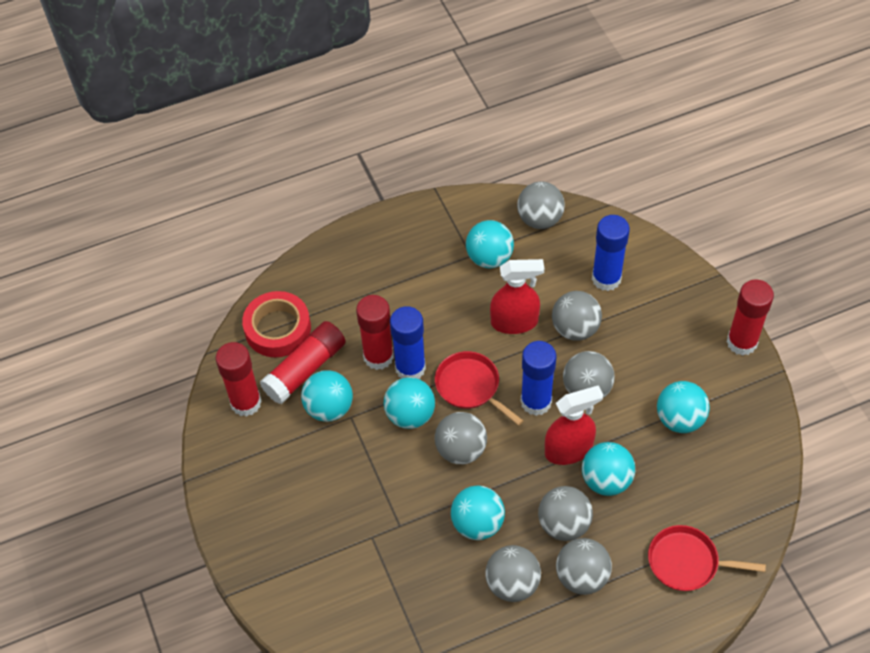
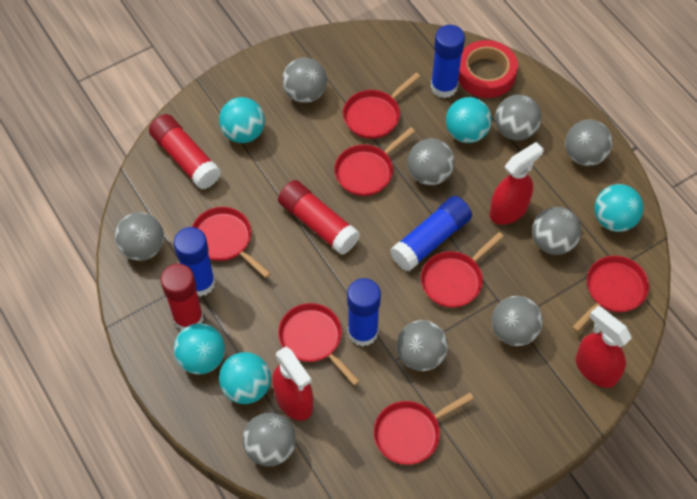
blue glue stick: [390,306,426,379] [521,341,556,416] [592,215,630,291] = 3 -> [174,227,215,297] [347,278,381,347] [390,196,472,271] [431,25,465,98] = 4
grey ball: [435,412,487,464] [485,545,541,602] [517,182,565,229] [538,486,593,541] [552,291,602,341] [556,538,612,595] [563,351,615,398] = 7 -> [115,212,164,261] [243,413,296,467] [282,58,327,103] [397,320,448,371] [408,139,455,185] [492,296,543,346] [495,95,541,141] [532,207,581,255] [565,119,612,166] = 9
red glue stick: [216,342,262,417] [260,321,346,404] [356,295,394,370] [727,280,774,356] = 4 -> [149,114,221,190] [161,264,204,331] [278,180,360,255] = 3
red pan: [435,351,523,426] [648,525,766,591] = 2 -> [192,207,271,278] [278,303,360,385] [334,127,415,196] [343,72,421,139] [373,393,474,465] [421,232,504,308] [572,256,649,332] = 7
red spray bottle: [490,259,544,334] [545,385,603,465] = 2 -> [272,347,313,421] [490,142,544,225] [576,306,632,388] = 3
turquoise ball: [301,370,353,422] [384,377,435,429] [451,485,505,540] [466,220,514,268] [582,442,635,496] [657,381,710,433] = 6 -> [174,323,225,374] [219,97,265,143] [219,352,271,404] [446,97,492,143] [594,184,644,232] = 5

